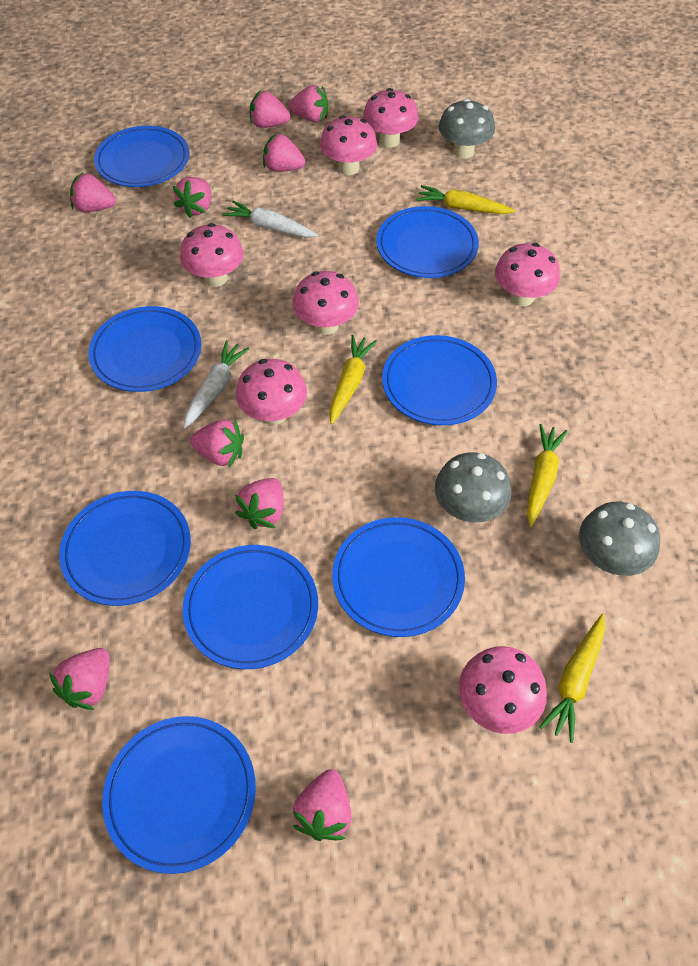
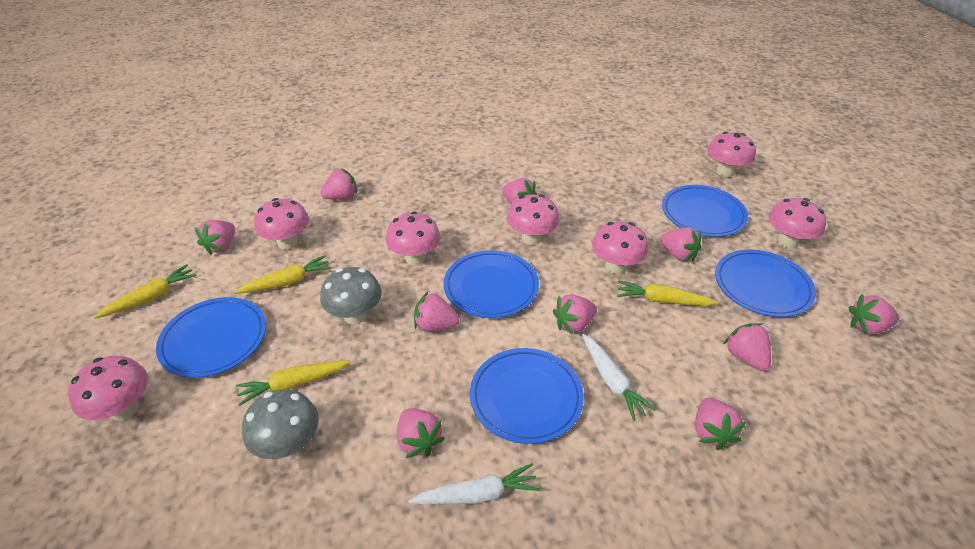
blue plate: [59,491,191,606] [89,306,201,392] [94,126,189,187] [102,716,256,874] [183,545,318,669] [332,517,465,637] [376,206,479,278] [382,335,497,425] = 8 -> [156,297,266,378] [444,250,539,318] [470,348,584,444] [662,185,748,237] [715,250,816,317] = 5
grey mushroom: [435,452,512,523] [439,99,495,159] [579,502,660,576] = 3 -> [242,389,319,459] [320,267,382,324] = 2
pink strawberry: [49,648,110,710] [70,172,116,212] [173,177,211,218] [190,420,244,468] [235,478,284,529] [250,90,290,128] [263,132,305,172] [288,85,328,122] [293,769,351,841] = 9 -> [195,220,235,255] [320,168,357,199] [397,408,445,458] [414,292,460,332] [502,178,537,204] [553,294,597,334] [660,228,701,261] [695,398,746,450] [723,323,771,371] [849,294,899,334] = 10

